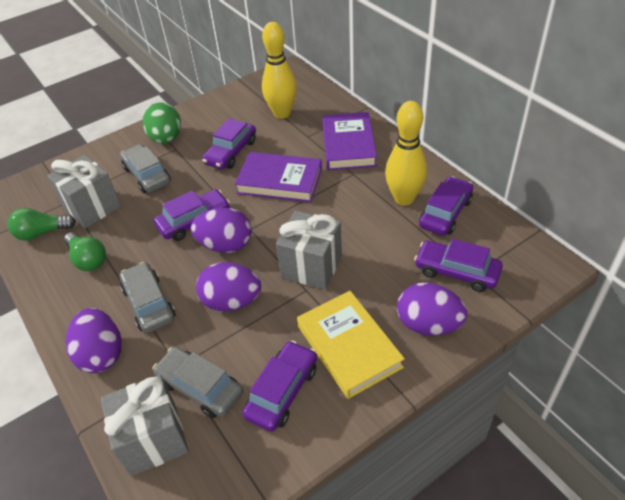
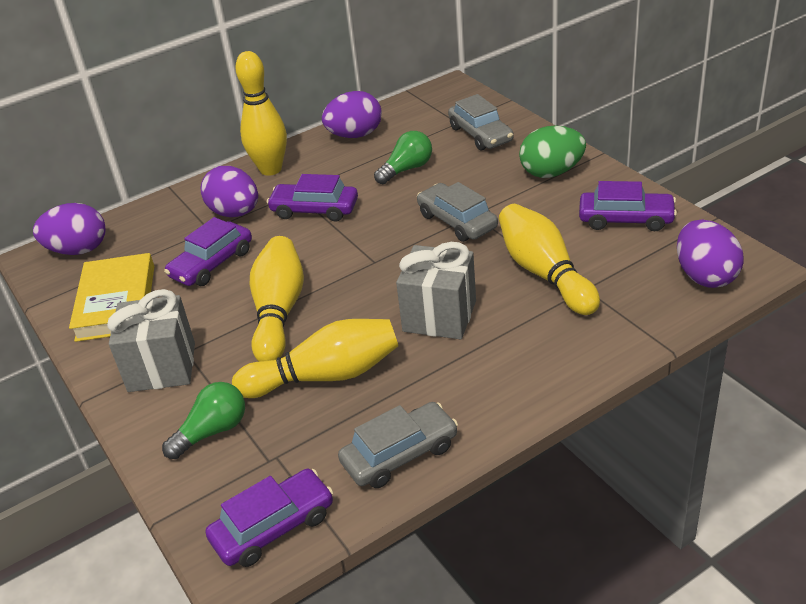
grey gift: [47,155,121,228] [101,375,189,476] [276,211,342,289] = 3 -> [107,289,195,392] [396,242,476,339] = 2
purple book: [235,152,322,203] [322,112,377,171] = 2 -> none = 0
purple car: [154,189,230,241] [202,118,256,169] [242,341,317,432] [414,239,503,292] [419,176,473,236] = 5 -> [164,217,252,286] [205,469,333,567] [267,174,358,222] [579,181,677,231] = 4
yellow bowling pin: [262,22,297,119] [385,101,427,206] = 2 -> [232,319,398,398] [235,51,287,176] [250,236,304,361] [499,204,600,315] = 4

